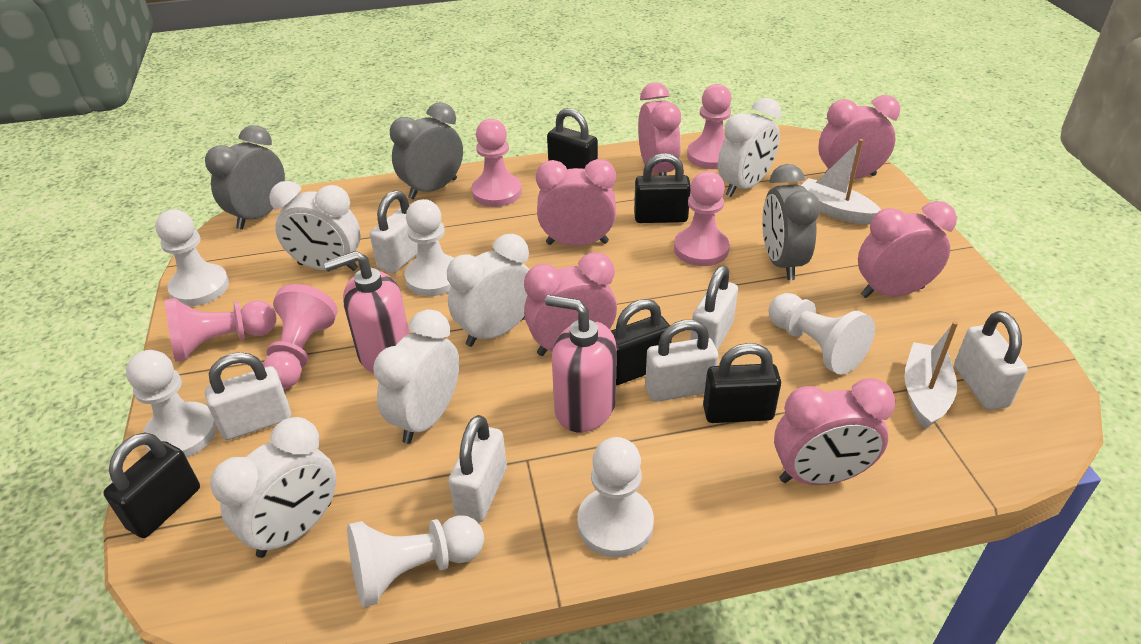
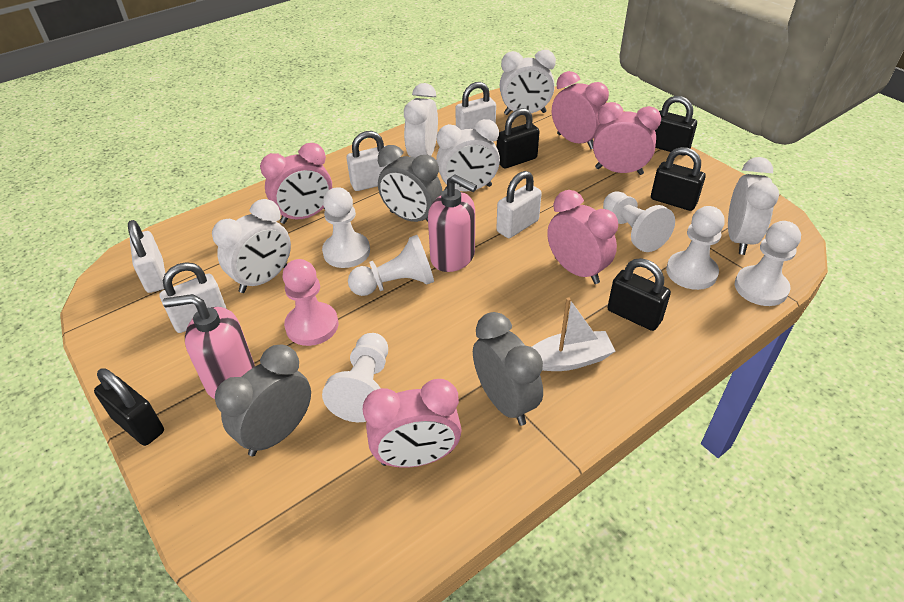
pink clock: [524,252,617,356] [536,159,616,246] [638,83,681,176] [774,378,895,485] [818,95,900,179] [858,201,957,298] = 6 -> [260,143,332,224] [363,379,462,468] [547,190,618,284] [552,71,609,149] [593,102,661,175] = 5
pink pawn: [165,298,277,362] [263,284,338,389] [471,119,522,207] [674,171,730,266] [687,84,732,169] = 5 -> [283,259,338,346] = 1
white boat: [801,139,881,224] [904,321,958,429] = 2 -> [532,297,615,371] = 1
white padlock: [205,352,291,440] [370,190,418,274] [448,415,507,522] [645,320,719,402] [690,265,738,351] [954,311,1028,410] = 6 -> [128,220,165,293] [160,262,227,333] [347,131,387,191] [455,82,496,130] [496,171,542,238] = 5

